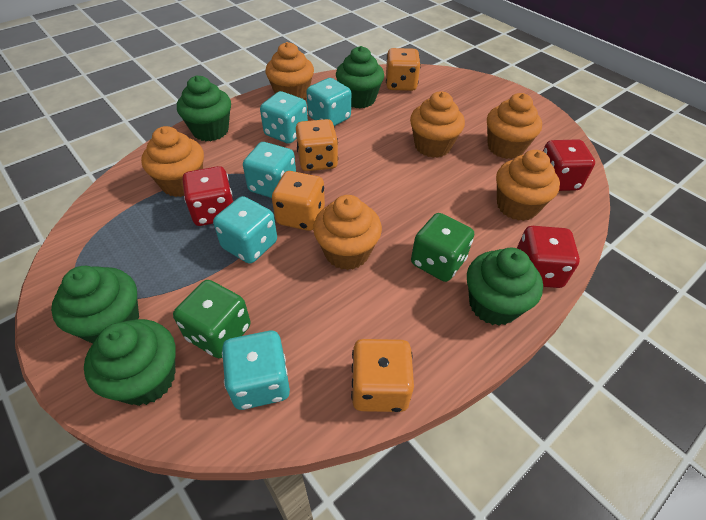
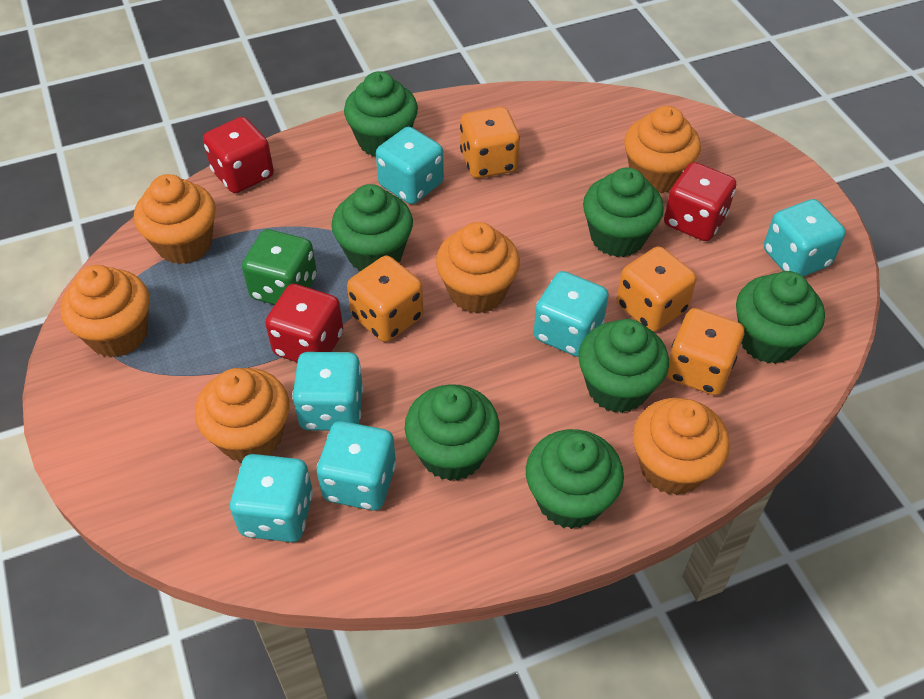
green cupcake: [51,266,139,344] [84,319,176,406] [177,75,231,141] [336,46,384,108] [467,248,543,326] = 5 -> [331,184,413,271] [344,71,418,156] [405,384,500,481] [526,429,624,529] [578,319,669,413] [583,167,664,257] [736,271,825,364] = 7
green dice: [173,280,251,358] [411,213,474,282] = 2 -> [242,229,317,305] = 1
turquoise dice: [213,196,277,264] [222,331,290,410] [243,142,296,198] [260,91,308,144] [307,78,351,126] = 5 -> [230,454,313,542] [292,352,364,431] [317,421,396,511] [376,127,444,204] [534,271,609,357] [764,199,846,277] = 6

